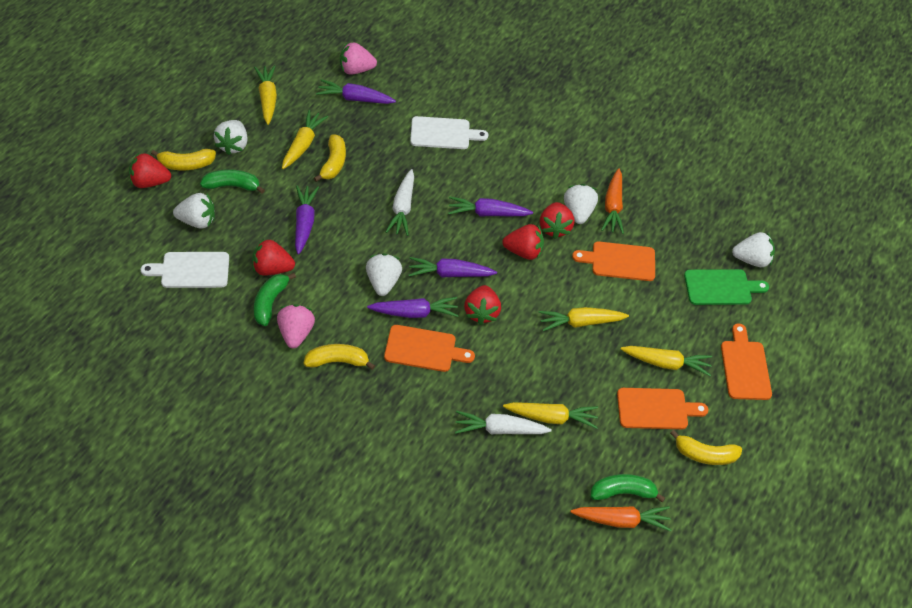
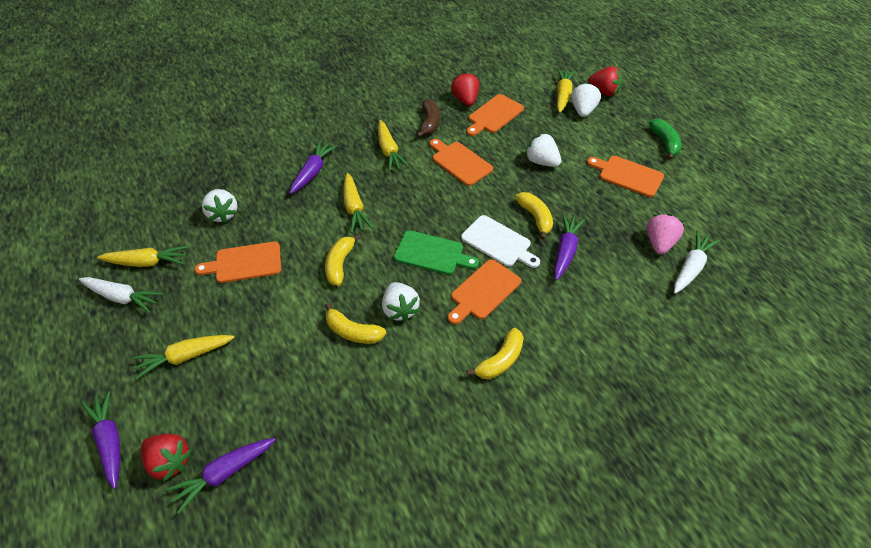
brown banana: none = 0 -> [416,99,440,138] = 1
green banana: [200,169,265,194] [254,273,296,326] [591,474,665,502] = 3 -> [649,119,681,160] = 1
orange carrot: [570,506,671,531] [601,168,624,234] = 2 -> none = 0
orange cutting board: [384,325,475,372] [572,241,655,281] [617,388,708,429] [721,323,772,400] = 4 -> [195,242,281,283] [430,139,493,186] [448,259,521,324] [467,94,524,136] [587,156,664,197] = 5
pink strawberry: [277,304,315,348] [340,42,377,75] = 2 -> [647,214,684,254] = 1
purple carrot: [295,185,319,254] [316,79,396,104] [367,297,459,318] [409,257,497,278] [448,196,533,216] = 5 -> [81,391,120,489] [166,438,275,514] [290,141,337,194] [554,214,585,280] = 4
red strawberry: [129,153,171,188] [252,239,295,276] [464,285,501,325] [502,224,544,260] [540,202,574,239] = 5 -> [141,434,192,481] [451,72,479,106] [588,66,622,96] = 3
white cutting board: [141,252,229,288] [410,116,488,149] = 2 -> [461,215,540,268] = 1
white strawberry: [173,193,215,229] [214,120,248,155] [366,254,402,296] [564,184,598,224] [732,232,775,267] = 5 -> [202,189,238,223] [382,282,420,322] [525,133,561,167] [571,82,601,117] = 4

